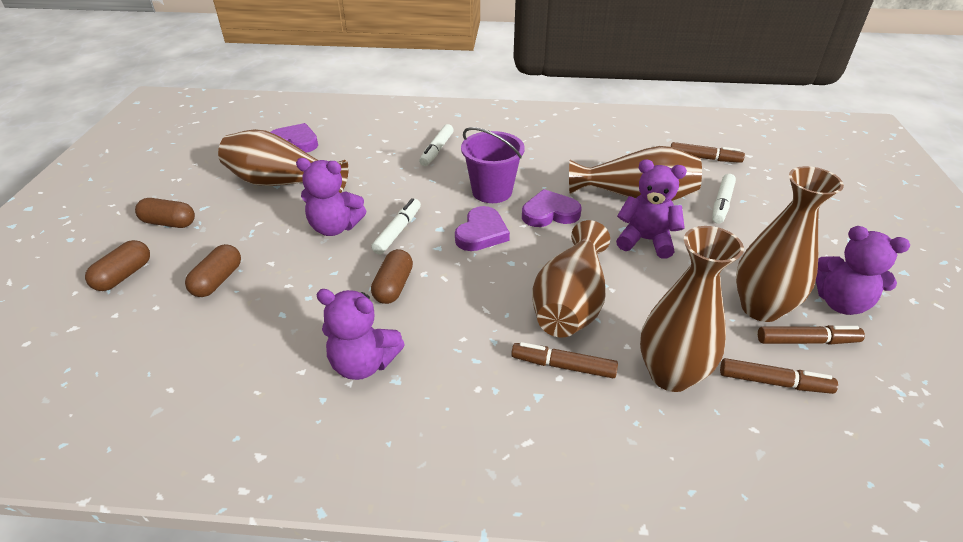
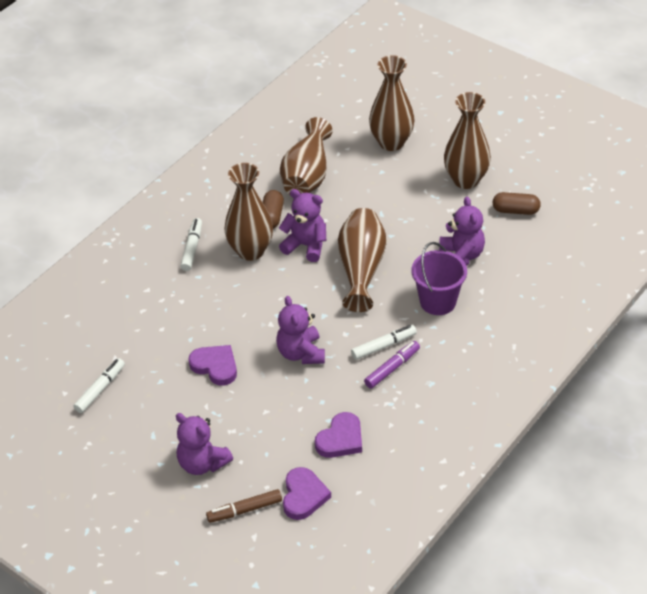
brown capsule: [85,240,150,291] [135,198,195,228] [185,244,241,297] [371,249,413,304] = 4 -> [263,190,284,229] [493,192,541,215] = 2
brown marker: [511,342,618,378] [670,142,745,163] [720,358,838,394] [758,325,865,345] = 4 -> [206,489,282,523] = 1
purple marker: none = 0 -> [364,341,420,389] = 1

